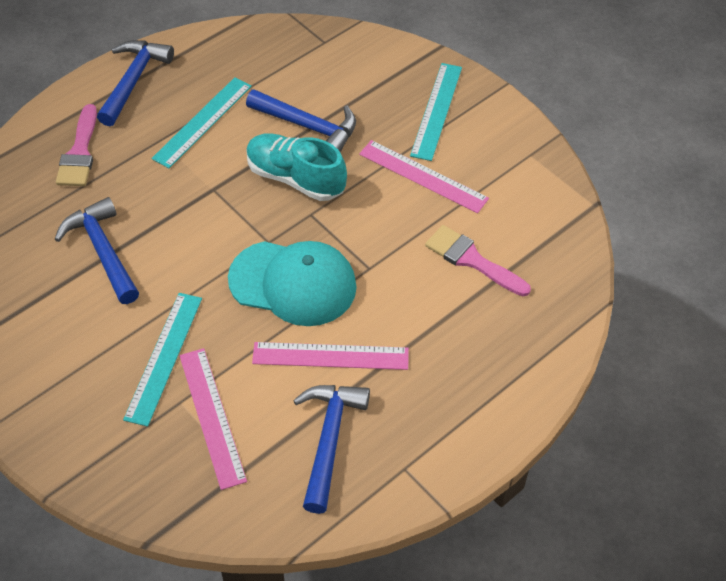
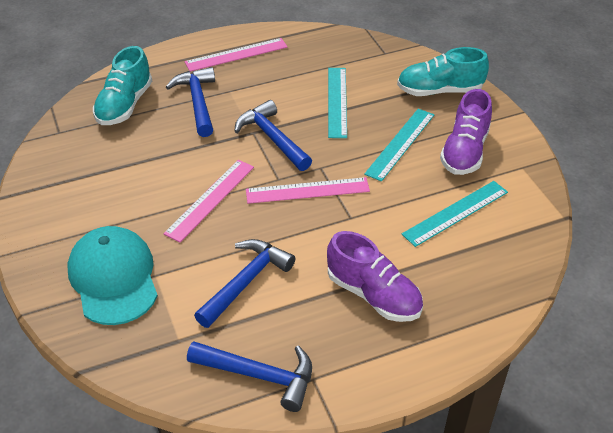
pink brush: [56,104,97,186] [425,225,531,296] = 2 -> none = 0
purple shoe: none = 0 -> [327,231,423,322] [440,89,492,175] = 2
turquoise shoe: [246,133,347,201] = 1 -> [93,46,152,125] [397,47,489,96] = 2

